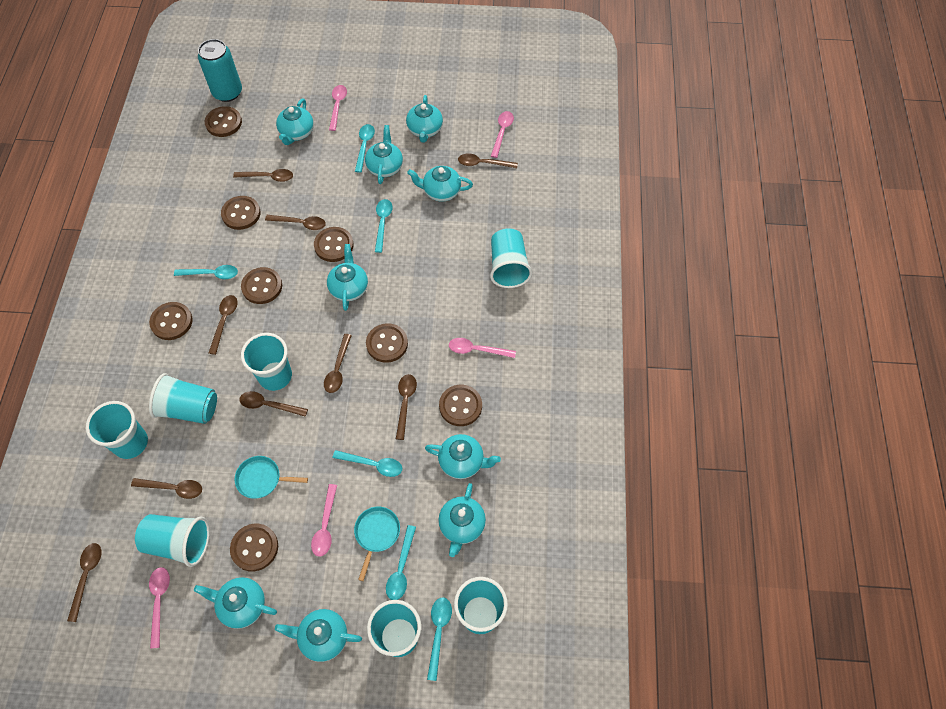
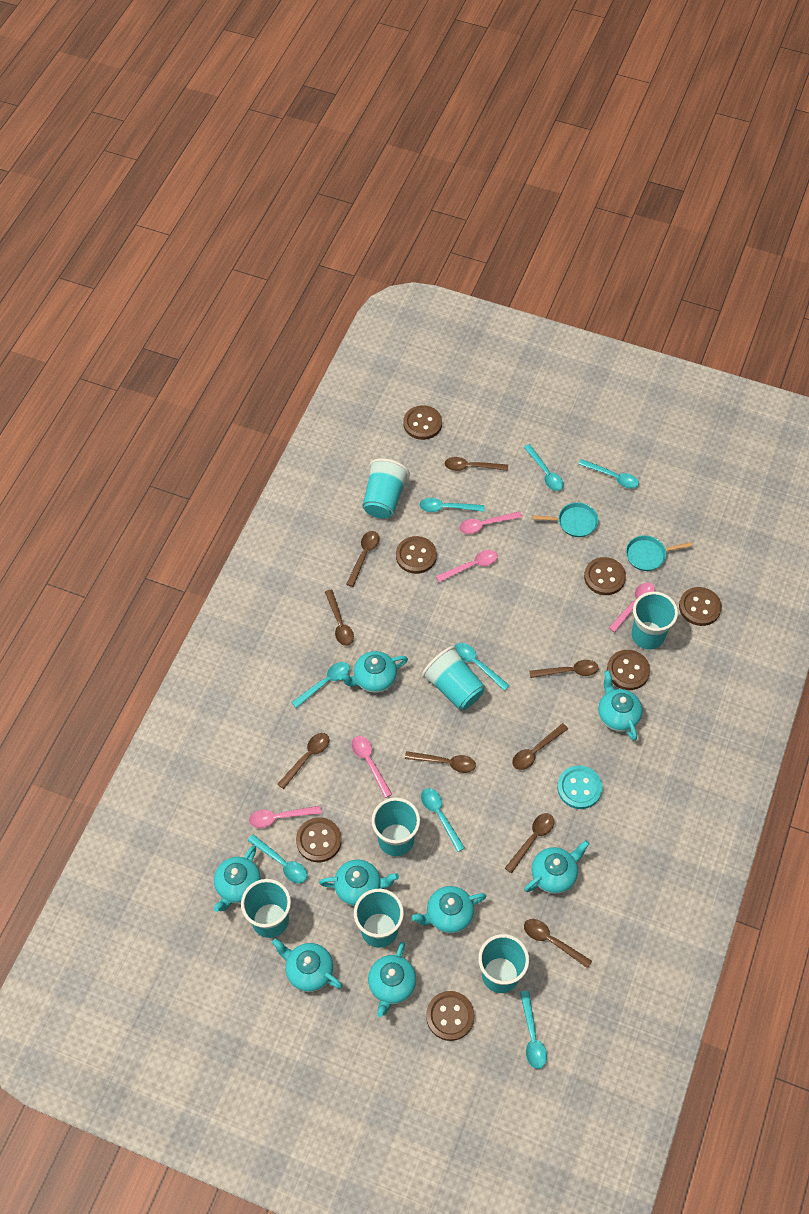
brown button: [149,302,193,340] [205,106,242,137] [221,196,260,230] [230,524,278,572] [241,267,282,304] [314,227,354,262] [366,323,408,363] [439,385,482,426] = 8 -> [296,817,342,862] [396,536,437,574] [403,405,442,440] [426,991,474,1041] [584,557,626,595] [607,650,650,690] [679,587,722,626] = 7
turquoise button: none = 0 -> [557,765,602,809] = 1
turquoise can: [198,39,242,102] = 1 -> none = 0
turquoise spoon: [174,265,238,279] [333,450,402,477] [355,124,375,173] [375,199,392,253] [386,525,416,600] [427,597,452,681] = 6 -> [248,834,307,883] [291,662,350,708] [419,498,484,512] [421,788,465,852] [455,643,510,691] [520,991,547,1069] [524,444,564,491] [579,459,639,489] = 8
turquoise teapot: [194,577,277,629] [275,609,362,662] [276,99,314,145] [327,244,368,311] [365,125,403,184] [406,95,443,143] [407,166,473,202] [425,434,501,479] [438,483,486,557] = 9 -> [213,846,261,912] [272,939,343,992] [319,859,399,906] [339,651,408,693] [368,941,416,1017] [411,886,486,933] [524,840,589,894] [598,670,643,741] = 8

